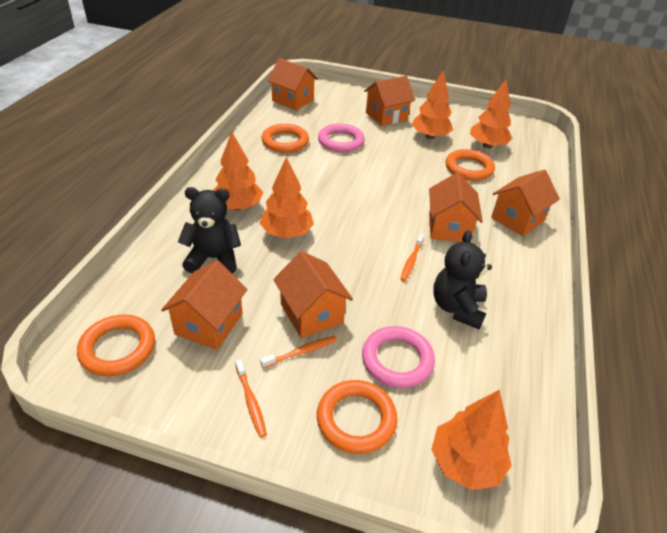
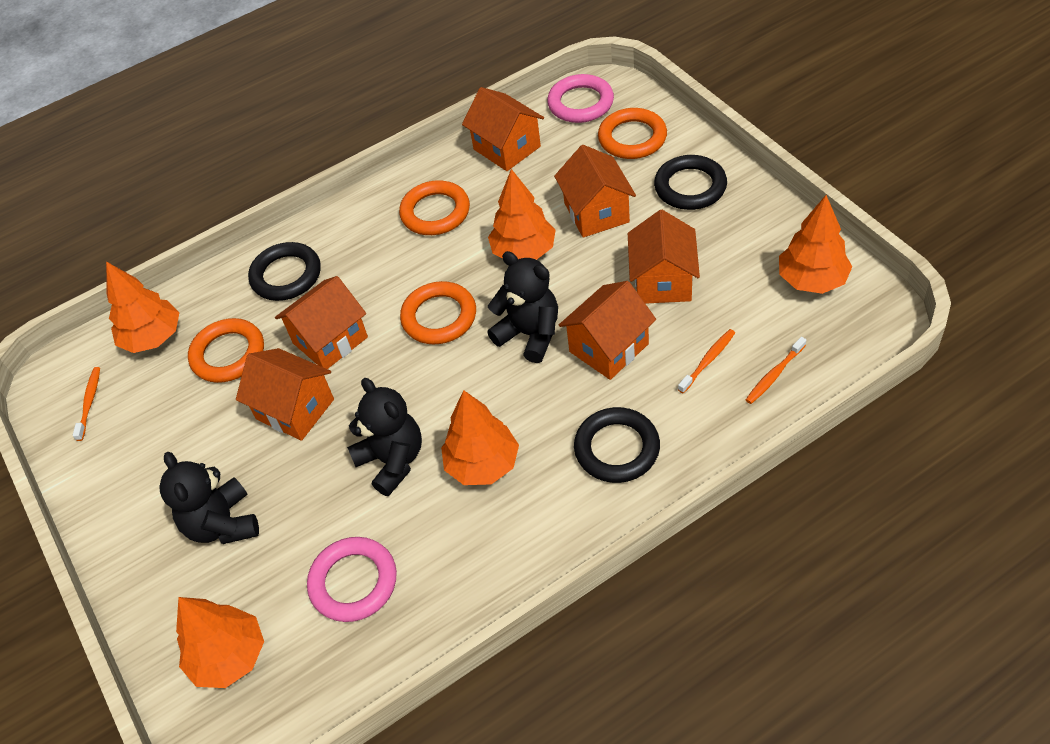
black ring: none = 0 -> [248,242,321,301] [574,407,660,483] [654,155,727,210] = 3
black teddy bear: [178,187,241,273] [433,230,492,329] = 2 -> [159,452,259,544] [347,378,422,496] [487,251,558,363] = 3

